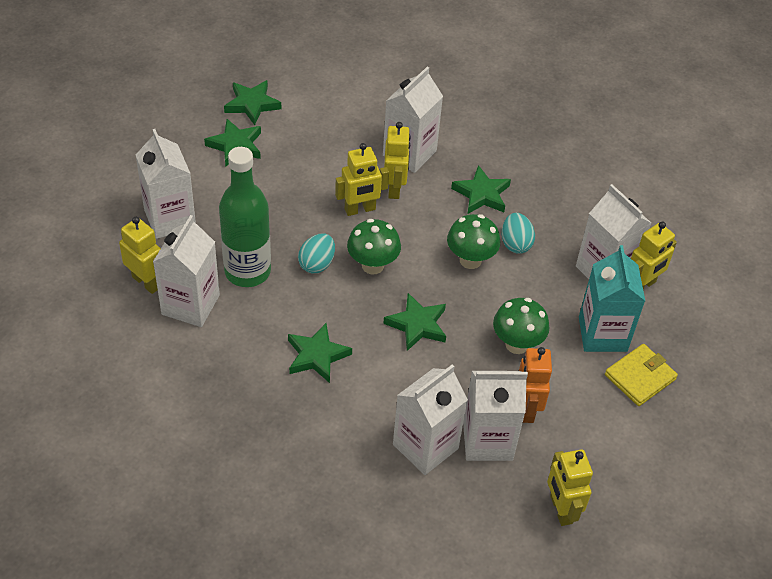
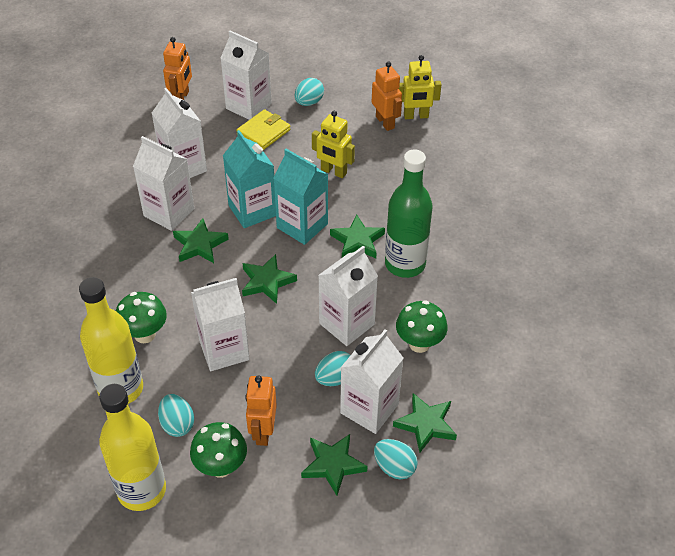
orange robot: [519,347,552,423] = 1 -> [163,37,192,100] [245,376,277,446] [372,61,402,131] = 3
turquoise carton: [579,245,645,352] = 1 -> [223,130,276,228] [274,149,328,245] = 2
turquoise egg: [298,233,335,273] [502,213,535,254] = 2 -> [158,394,194,437] [295,78,324,106] [315,351,351,386] [374,439,418,480] = 4
yellow bottle: none = 0 -> [79,277,143,404] [99,384,166,511] = 2
yellow robot: [119,217,161,294] [335,143,389,216] [384,122,411,199] [547,449,593,526] [631,222,677,290] = 5 -> [312,111,355,178] [399,55,441,119] = 2

